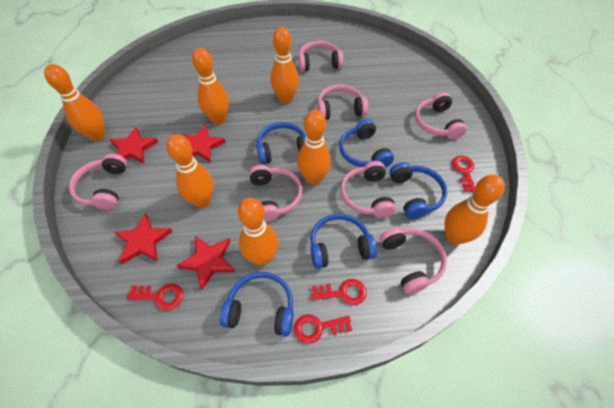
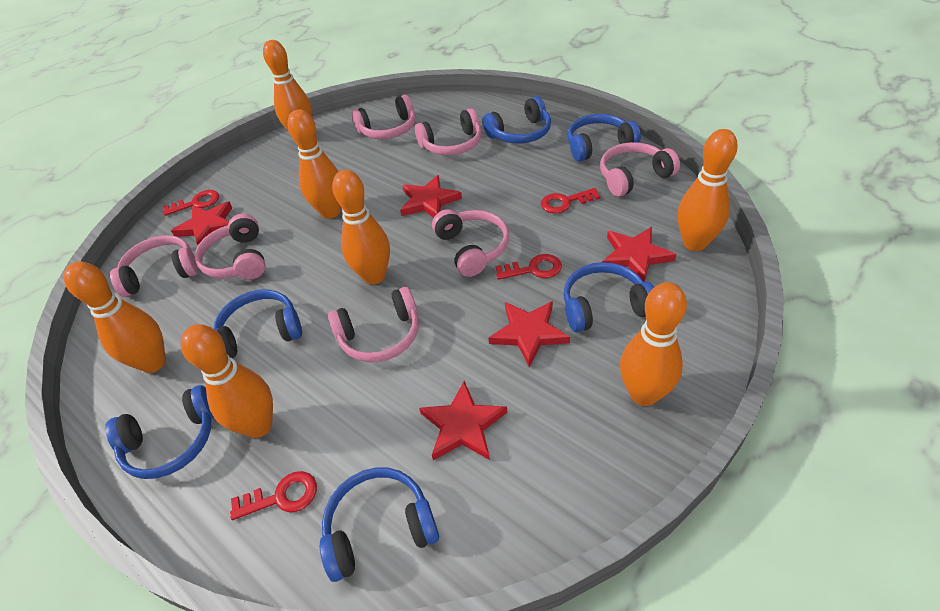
blue headphones: [220,272,294,336] [257,122,306,164] [310,214,377,269] [339,119,394,168] [389,162,447,219] = 5 -> [105,385,214,479] [214,290,302,358] [320,468,439,582] [482,96,551,144] [563,262,654,332] [568,114,641,162] = 6
red star: [110,127,158,163] [115,213,172,264] [176,236,235,290] [182,125,226,162] = 4 -> [171,202,232,245] [400,175,462,217] [419,381,507,460] [489,301,570,368] [602,227,677,282] = 5

